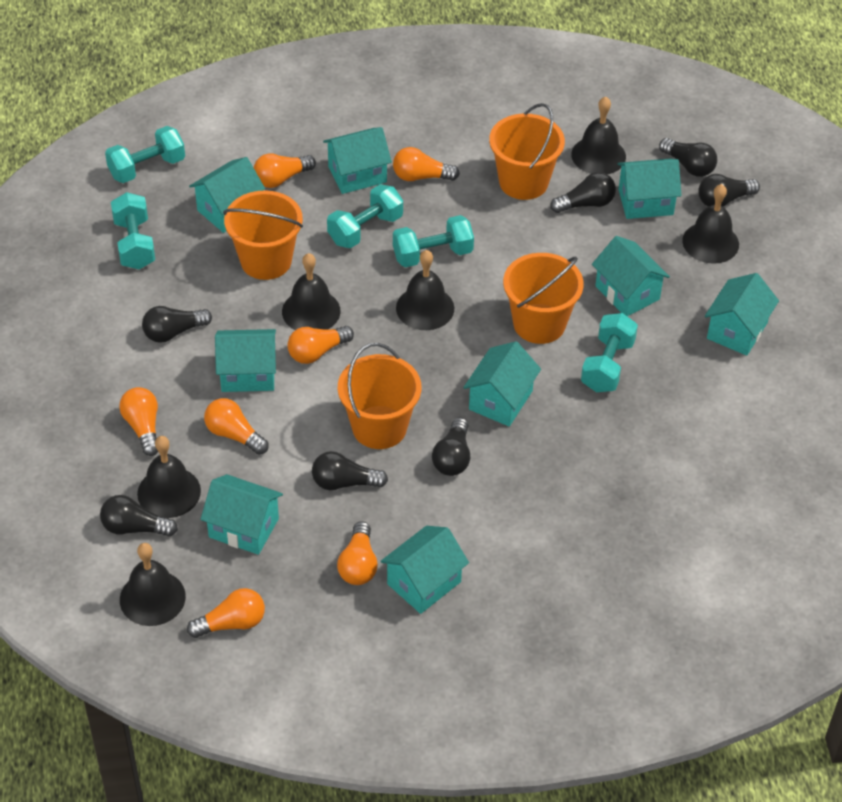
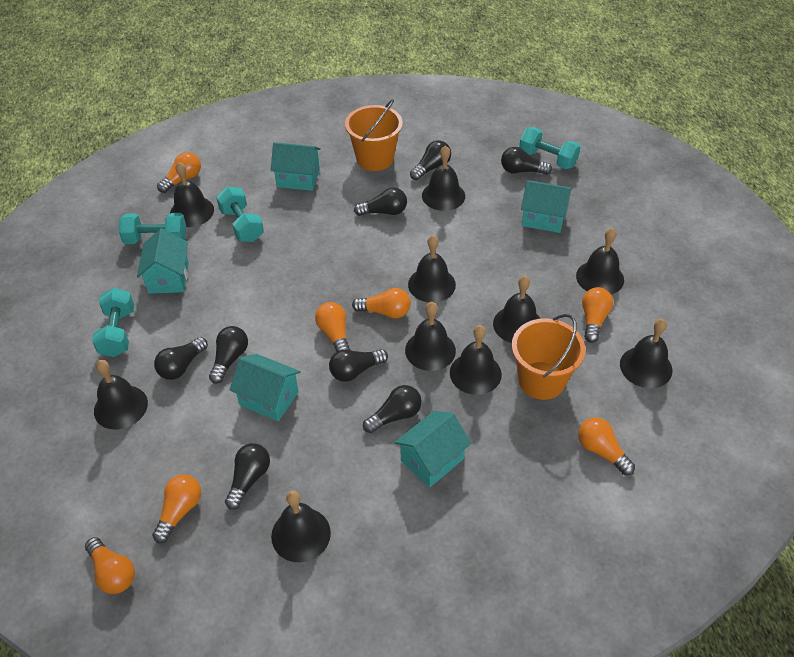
black bell: [120,543,186,626] [137,436,201,518] [282,253,341,330] [396,250,454,330] [571,97,626,174] [682,184,739,264] = 6 -> [94,360,148,430] [170,162,214,227] [271,490,331,562] [405,302,456,371] [408,235,456,302] [422,145,465,211] [450,325,502,395] [493,276,541,343] [576,228,624,294] [620,319,673,388] = 10
black light bulb: [100,495,178,537] [142,306,212,343] [312,451,388,490] [432,417,470,476] [551,172,616,213] [659,138,717,177] [698,174,760,207] = 7 -> [154,337,208,380] [209,326,248,384] [225,443,270,510] [329,349,388,382] [354,187,407,216] [363,385,422,433] [410,140,451,180] [501,147,552,175] = 8
orange bucket: [223,190,303,280] [338,343,421,449] [489,103,565,200] [503,253,584,344] = 4 -> [345,99,403,171] [512,314,585,400] = 2
turquoise dumbbell: [105,126,185,183] [111,192,155,269] [327,184,403,248] [393,215,474,267] [581,313,638,392] = 5 -> [92,288,134,357] [119,213,186,244] [216,186,264,242] [519,127,581,169] = 4
turquoise house: [189,157,265,233] [200,474,283,555] [215,329,276,392] [323,127,392,194] [381,526,469,614] [463,341,541,427] [592,236,670,316] [617,159,681,219] [705,273,779,356] = 9 -> [137,228,189,294] [230,354,301,421] [271,142,321,191] [395,411,472,488] [521,180,572,233] = 5

